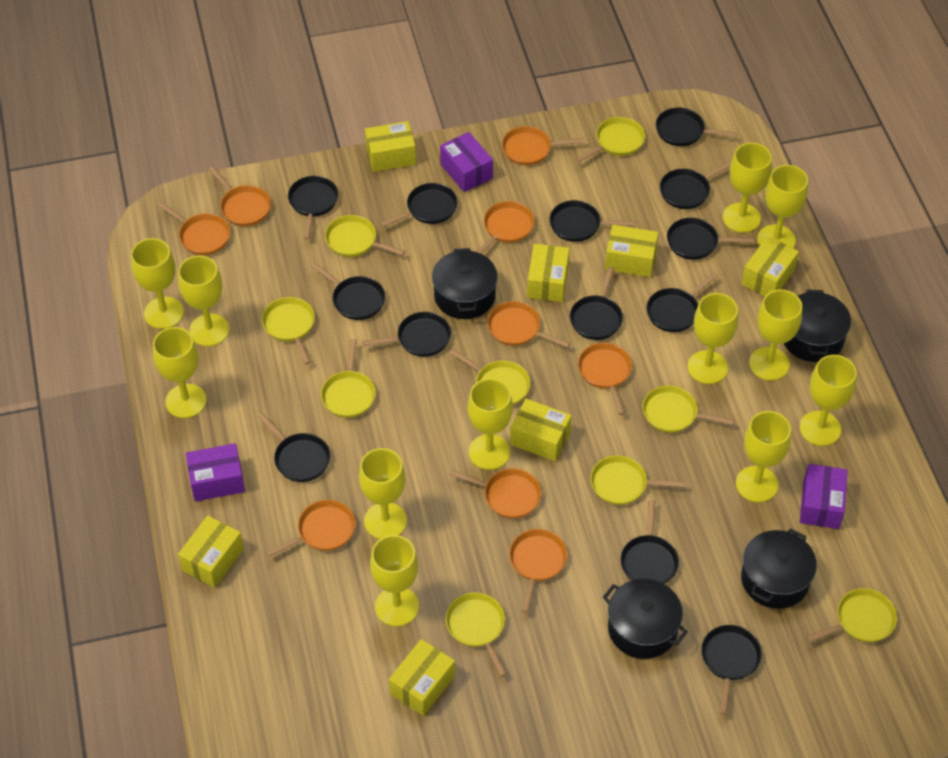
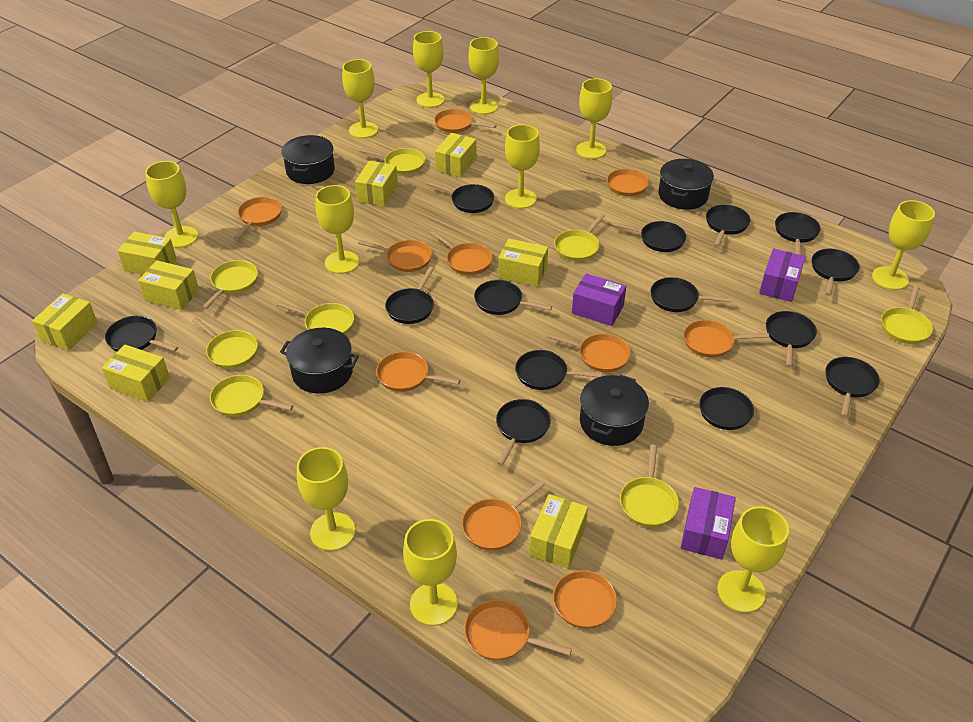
black pan: [258,413,330,482] [288,176,338,239] [311,262,385,320] [362,312,451,357] [380,183,458,227] [549,200,635,242] [570,267,623,340] [620,500,679,584] [646,272,718,332] [656,108,738,146] [660,160,732,209] [667,218,754,260] [701,625,762,715] = 13 -> [105,316,178,352] [385,267,434,324] [427,181,494,213] [474,280,552,315] [496,399,551,466] [515,350,602,390] [612,221,686,252] [651,277,732,312] [664,387,754,430] [706,205,751,247] [766,311,817,367] [775,212,821,255] [812,249,859,296] [826,357,880,417] = 14
orange pan: [157,202,230,255] [209,167,271,226] [266,500,355,557] [449,468,541,519] [477,201,535,254] [487,301,570,348] [502,126,585,165] [509,529,567,613] [578,343,632,415] = 9 -> [234,197,282,239] [358,240,432,272] [376,351,460,392] [430,230,493,275] [434,109,496,133] [462,481,544,551] [464,599,572,660] [513,569,617,629] [547,333,631,372] [580,168,649,196] [684,320,769,358] = 11
yellow box: [178,515,244,588] [365,121,416,172] [389,639,455,716] [510,399,571,461] [527,244,570,302] [605,225,658,277] [742,236,799,296] = 7 -> [32,293,98,351] [102,345,170,402] [117,232,177,275] [138,260,199,310] [355,161,398,206] [435,133,476,177] [498,239,548,287] [529,494,588,569] = 8
yellow goblet: [131,238,184,329] [153,327,206,418] [178,255,229,346] [359,448,407,539] [370,535,419,627] [468,378,513,470] [687,293,738,384] [723,143,772,233] [736,411,791,502] [749,289,802,381] [757,165,808,248] [800,355,857,446] = 12 -> [145,161,198,248] [297,447,355,551] [315,185,359,274] [342,59,378,138] [403,519,458,626] [413,31,444,108] [468,37,499,114] [505,124,540,209] [576,78,612,159] [717,506,789,613] [872,200,935,290] = 11
yellow pan: [262,297,315,365] [321,339,376,418] [325,215,405,257] [446,593,507,677] [450,349,530,405] [576,117,645,162] [590,455,686,505] [642,385,734,433] [806,588,897,643] = 9 -> [192,317,258,369] [202,260,258,309] [210,375,293,417] [277,301,354,334] [359,148,425,175] [554,213,605,261] [620,445,679,527] [881,286,933,344] = 8

